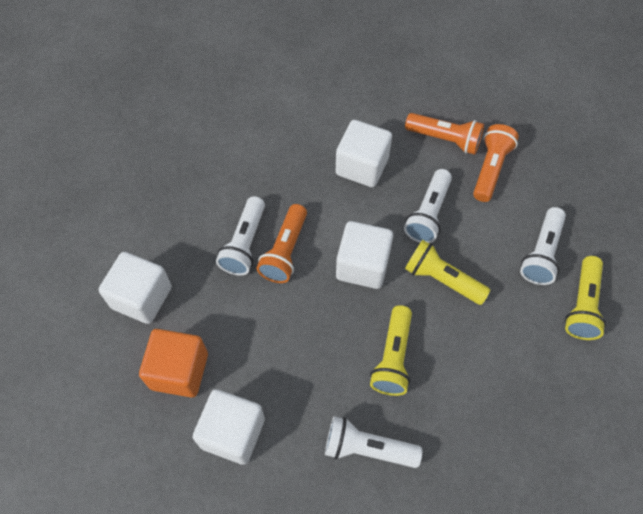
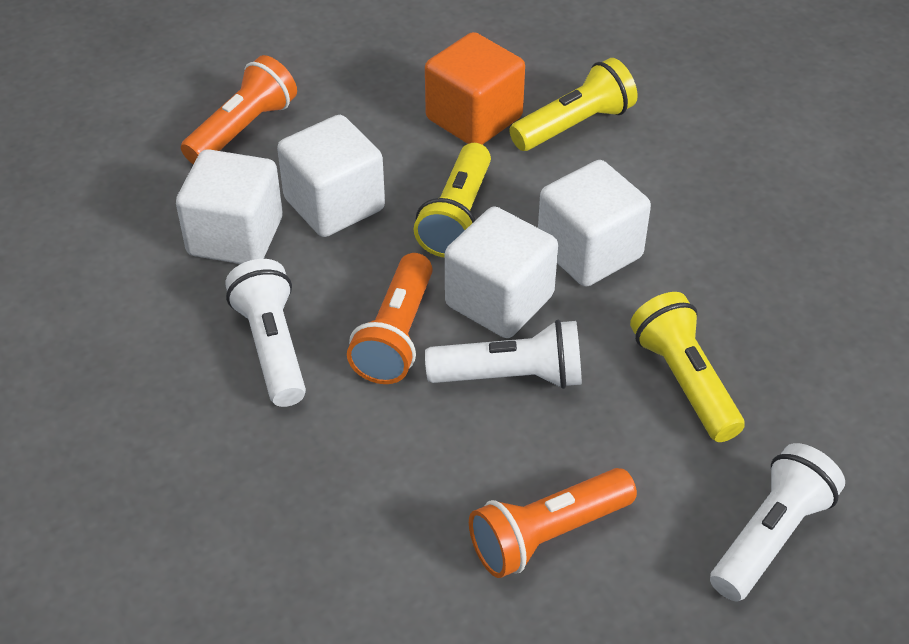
white flashlight: [216,196,265,276] [325,416,422,468] [404,169,452,243] [520,207,566,285] = 4 -> [225,259,306,407] [425,320,582,389] [710,443,845,602] = 3

